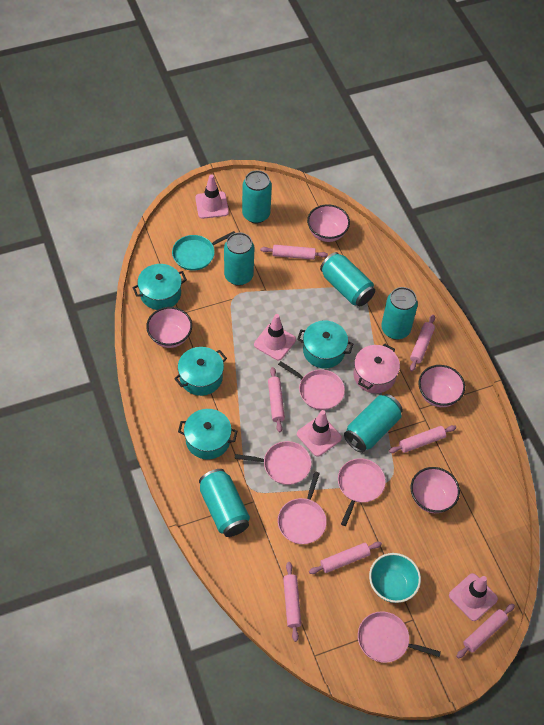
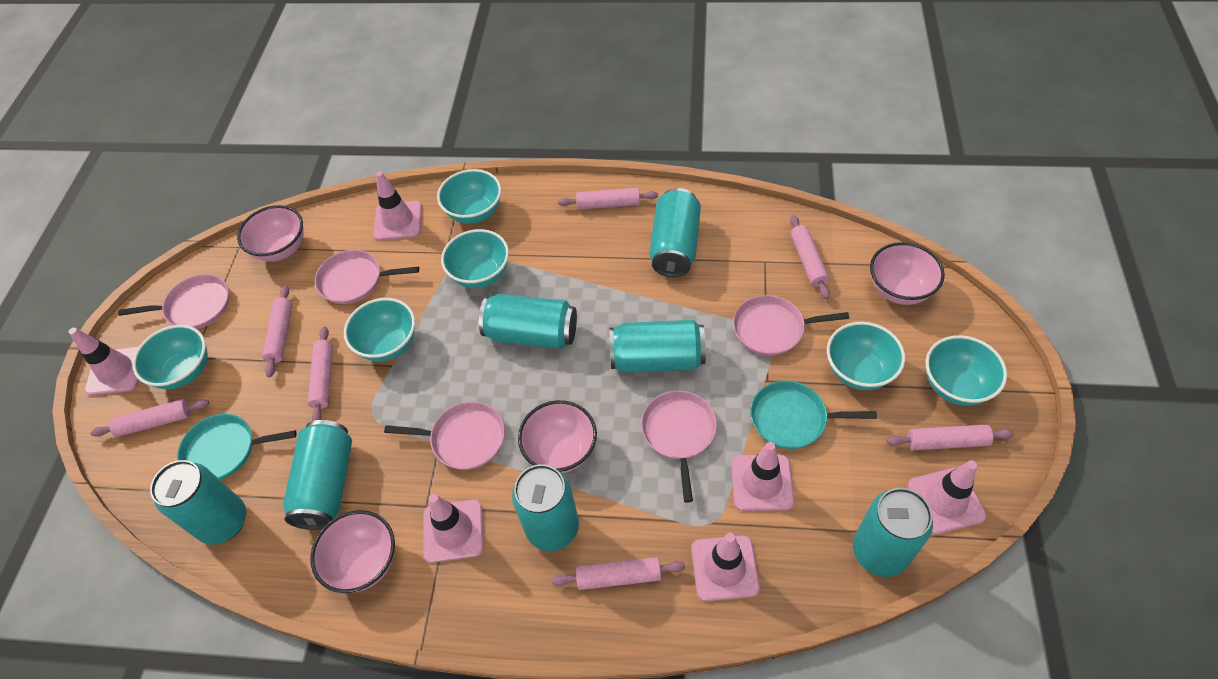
pink pot: [354,344,400,393] = 1 -> none = 0
pink traffic cone: [195,174,229,219] [254,314,296,360] [297,410,342,456] [449,573,498,621] = 4 -> [69,327,139,396] [373,171,422,241] [423,494,484,563] [691,533,760,601] [731,442,794,511] [908,460,986,534] = 6
turquoise bowl: [369,553,421,603] = 1 -> [132,325,208,389] [344,298,415,362] [437,169,501,224] [441,229,509,288] [827,322,905,390] [926,335,1007,406] = 6
turquoise can: [199,469,250,537] [224,232,255,286] [242,170,272,223] [320,252,375,306] [344,394,403,453] [381,287,418,340] = 6 -> [150,460,246,545] [283,420,352,530] [479,294,577,349] [512,464,579,551] [609,320,706,373] [649,188,701,277] [853,488,933,577] = 7
turquoise pan: [172,231,235,271] = 1 -> [177,414,297,480] [750,381,877,449] = 2
turquoise pot: [132,264,187,310] [174,347,227,396] [178,409,237,460] [297,321,353,368] = 4 -> none = 0

